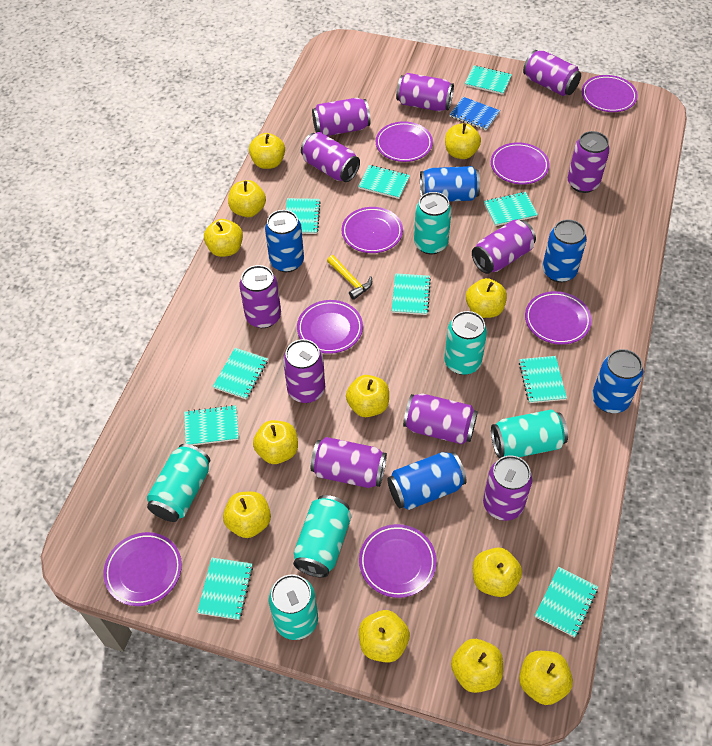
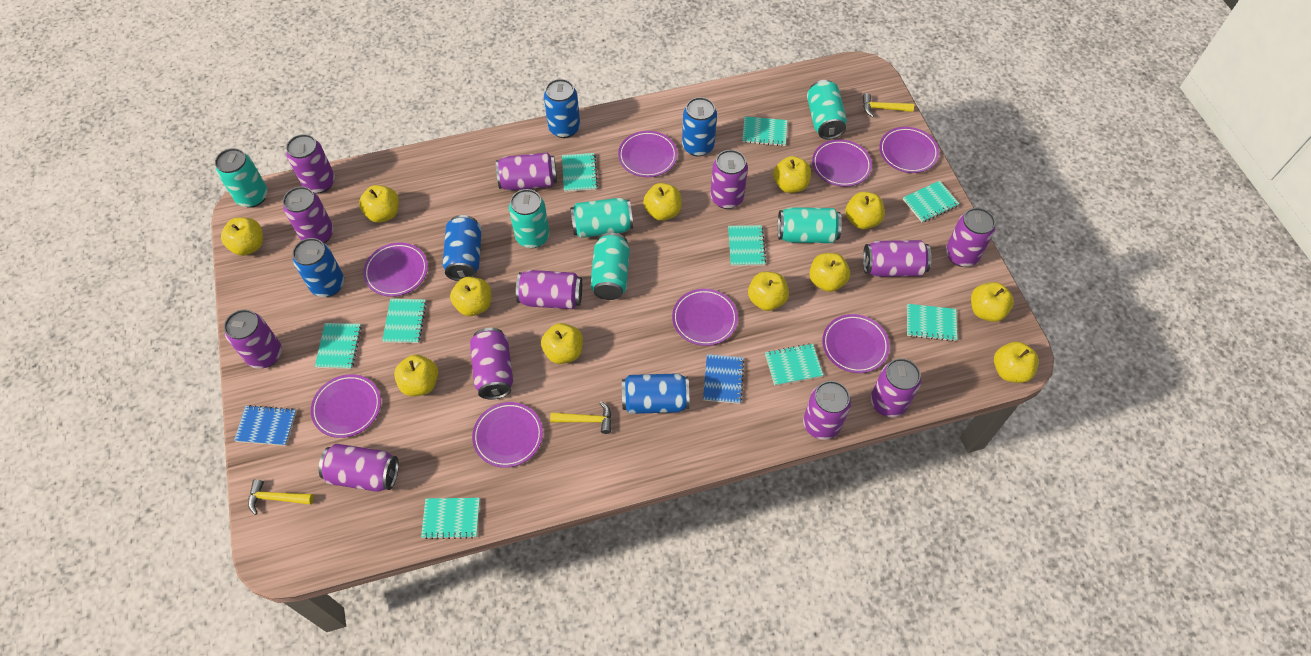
blue notebook: [449,97,500,130] = 1 -> [234,405,296,446] [703,354,744,404] = 2
purple can: [239,265,281,328] [283,339,325,403] [301,132,360,182] [311,437,387,488] [312,98,370,136] [396,73,454,112] [403,393,478,444] [472,220,536,274] [483,455,533,521] [523,50,581,96] [568,131,610,193] = 11 -> [224,310,282,369] [283,187,334,243] [286,134,335,194] [319,444,399,492] [470,328,513,400] [496,153,557,191] [516,270,582,309] [710,150,748,209] [803,381,851,440] [863,240,932,277] [871,358,921,417] [946,208,995,267] = 12
turquoise notebook: [184,405,239,445] [197,558,253,620] [213,348,268,400] [286,198,321,234] [358,165,410,199] [392,273,431,315] [465,65,512,95] [484,192,538,226] [519,356,567,403] [535,567,598,638] = 10 -> [315,323,362,369] [382,299,427,343] [421,498,480,539] [562,153,598,192] [728,225,766,266] [742,117,787,146] [765,343,823,386] [903,181,959,222] [907,304,957,342] = 9
yellow hammer: [327,255,372,300] = 1 -> [248,479,314,515] [550,401,611,434] [863,93,914,117] = 3

